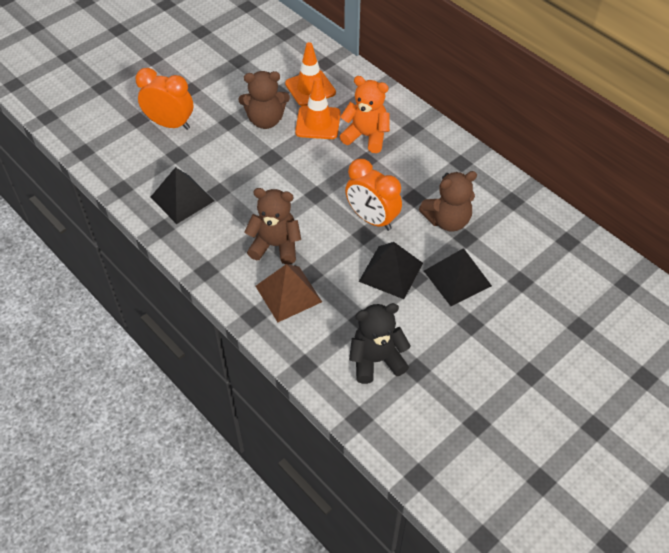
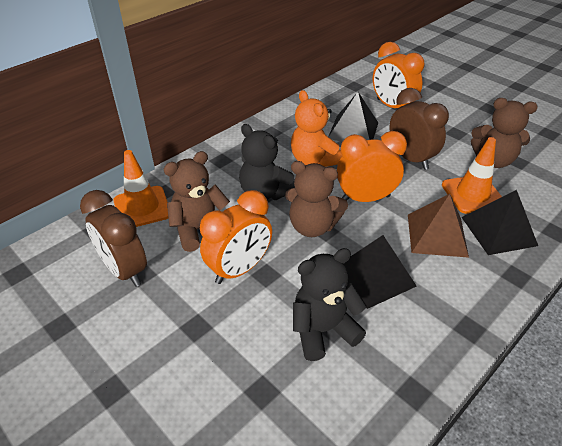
black teddy bear: [349,303,411,384] = 1 -> [239,124,295,200] [293,248,367,361] = 2
brown clock: none = 0 -> [80,190,147,287] [389,88,449,170] = 2
orange clock: [136,68,193,130] [345,159,402,231] = 2 -> [200,190,272,284] [337,131,407,202] [373,42,424,108] = 3

